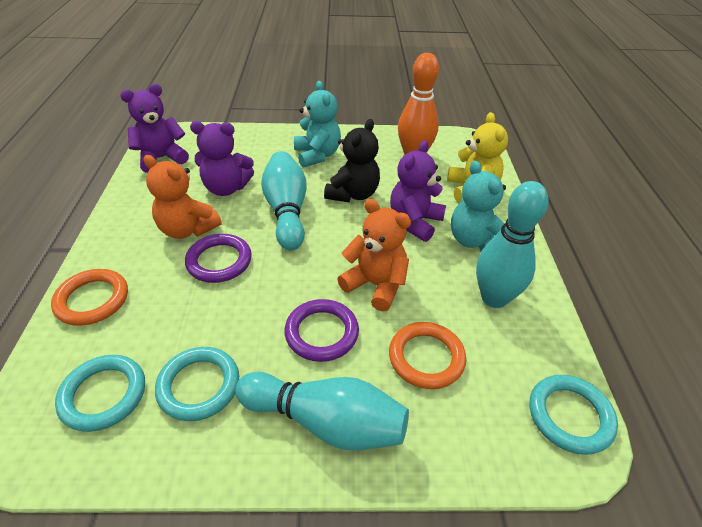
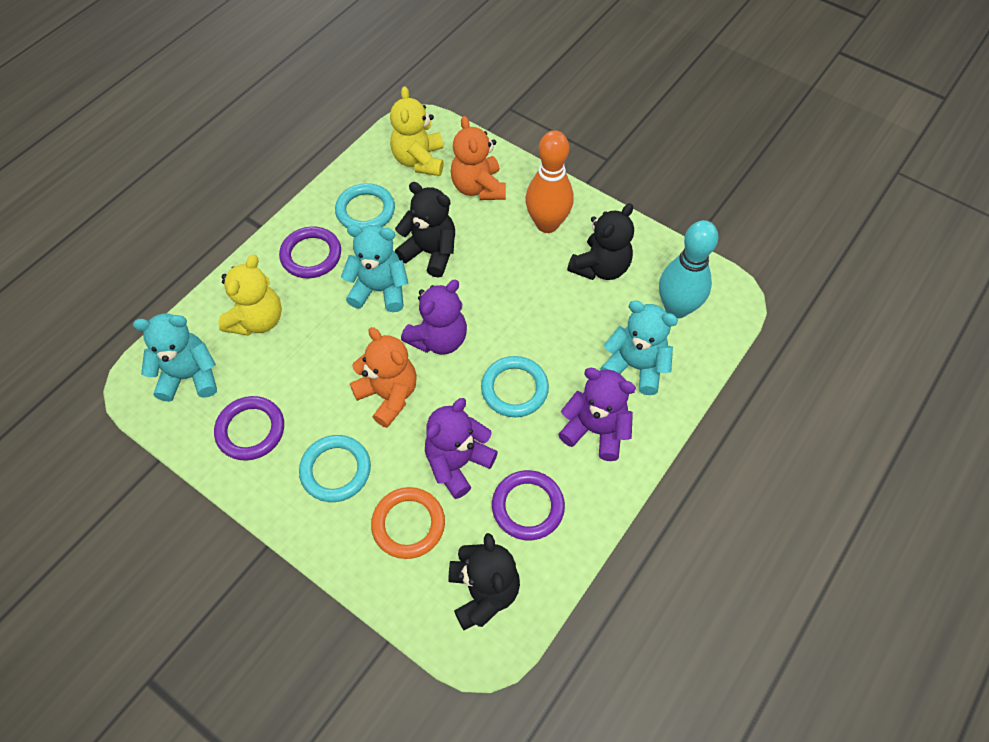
black teddy bear: [324,119,380,202] = 1 -> [395,182,455,277] [448,533,520,630] [567,203,634,280] = 3
orange ring: [51,269,128,326] [389,322,466,389] = 2 -> [371,487,445,559] = 1
purple ring: [185,234,252,283] [285,299,359,362] = 2 -> [214,396,284,461] [279,226,341,278] [492,470,565,540] = 3
turquoise bowling pin: [235,372,409,451] [261,151,307,250] [476,181,548,308] = 3 -> [659,220,719,319] = 1
turquoise teddy bear: [294,81,341,168] [451,161,506,251] = 2 -> [133,314,217,402] [341,225,408,312] [600,300,678,395] = 3
yellow teddy bear: [447,112,508,202] = 1 -> [218,255,282,336] [390,86,444,176] = 2

